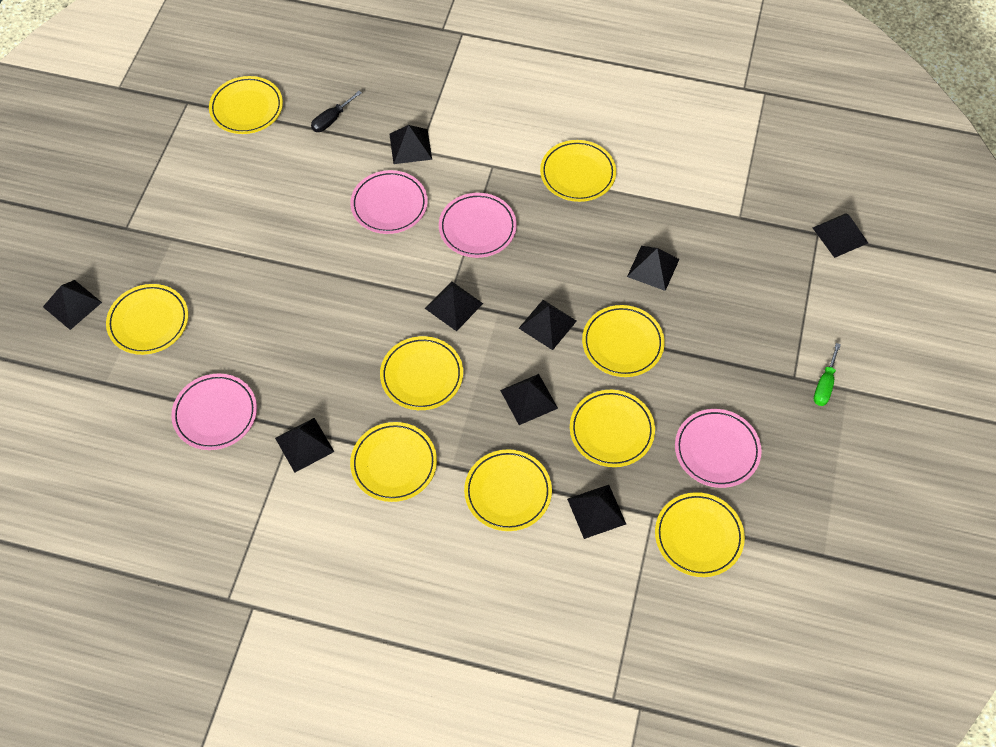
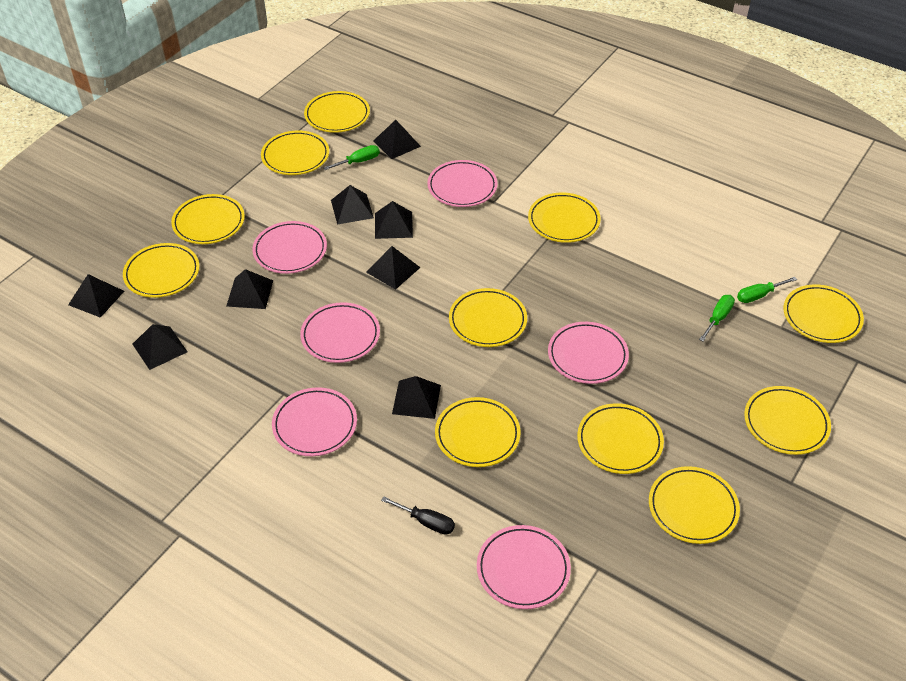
black pyramid: [43,280,102,330] [275,418,334,473] [389,125,432,164] [425,281,483,331] [500,374,558,425] [519,300,577,350] [567,485,626,539] [627,246,679,291] [813,213,868,258] = 9 -> [68,274,124,318] [133,324,188,370] [226,269,273,309] [331,185,374,224] [366,246,421,290] [373,120,421,159] [375,201,413,239] [392,376,441,419] = 8
green screwdriver: [814,343,841,406] = 1 -> [323,145,380,170] [699,295,735,341] [737,277,797,303] = 3
pink plate: [171,374,257,450] [350,170,428,234] [439,193,517,258] [675,409,762,488] = 4 -> [252,221,327,274] [272,387,357,456] [300,302,380,363] [427,160,498,207] [477,525,571,609] [548,322,629,384] = 6
yellow plate: [106,284,188,355] [209,76,283,134] [350,422,437,502] [380,336,463,410] [464,449,552,531] [540,140,616,202] [570,390,655,467] [582,305,665,377] [655,492,745,577] = 9 -> [123,243,199,298] [171,194,245,244] [261,131,329,175] [304,91,370,133] [435,397,521,467] [449,288,527,347] [528,193,601,243] [577,403,664,474] [649,466,740,544] [744,386,831,455] [784,284,864,343] = 11

